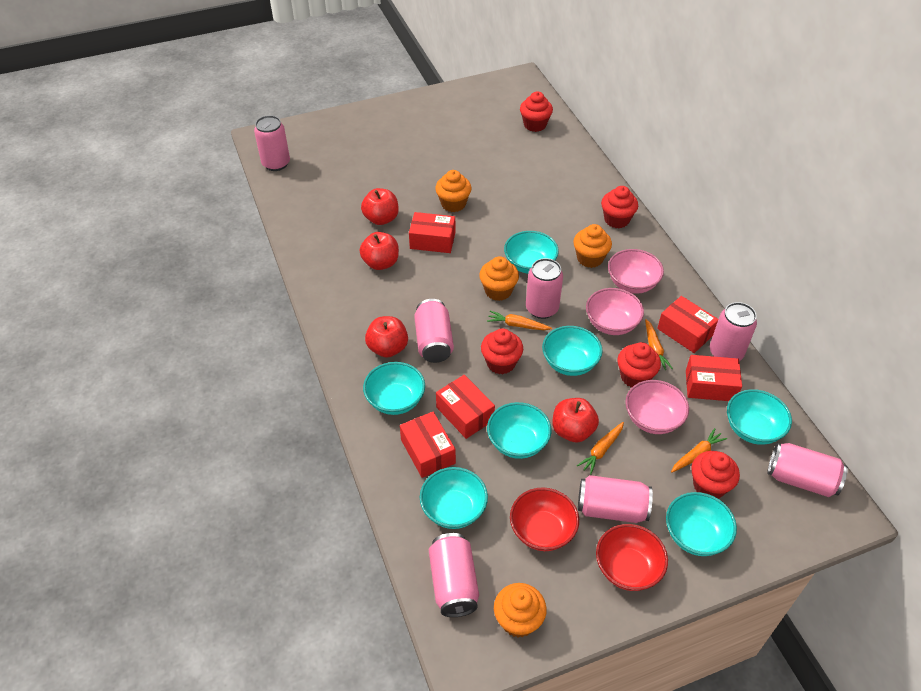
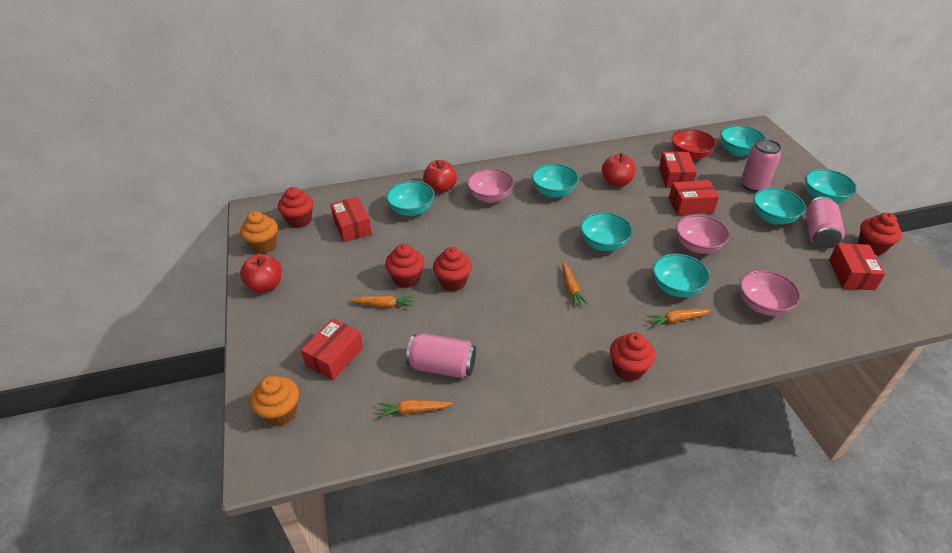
orange cupcake: [435,170,472,212] [479,256,519,301] [494,583,547,638] [573,224,612,268] = 4 -> [240,211,278,253] [250,376,299,426] = 2
pink can: [254,115,290,171] [414,299,454,363] [429,533,479,617] [526,258,563,319] [578,475,653,523] [710,302,757,361] [767,443,848,497] = 7 -> [406,333,476,378] [741,139,781,192] [805,197,845,248] = 3
red apple: [360,232,399,270] [361,188,399,225] [365,316,408,358] [552,398,599,442] = 4 -> [240,254,282,293] [423,160,457,193] [602,153,636,187] = 3
red bowl: [510,487,579,551] [596,524,668,591] = 2 -> [671,129,717,161] = 1

